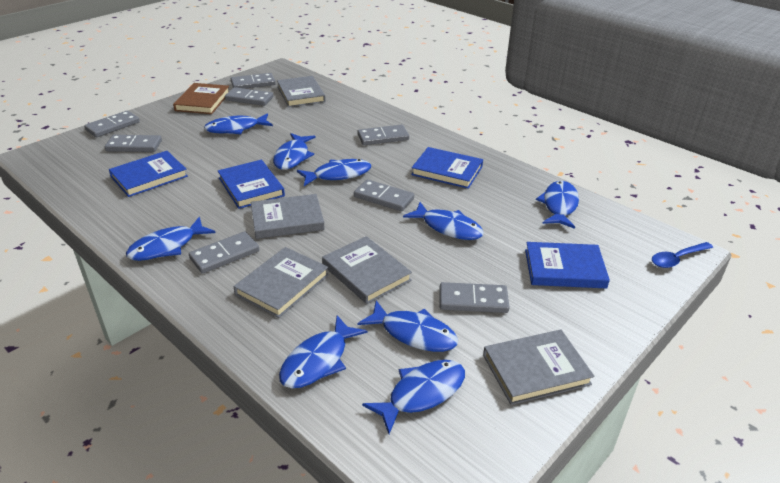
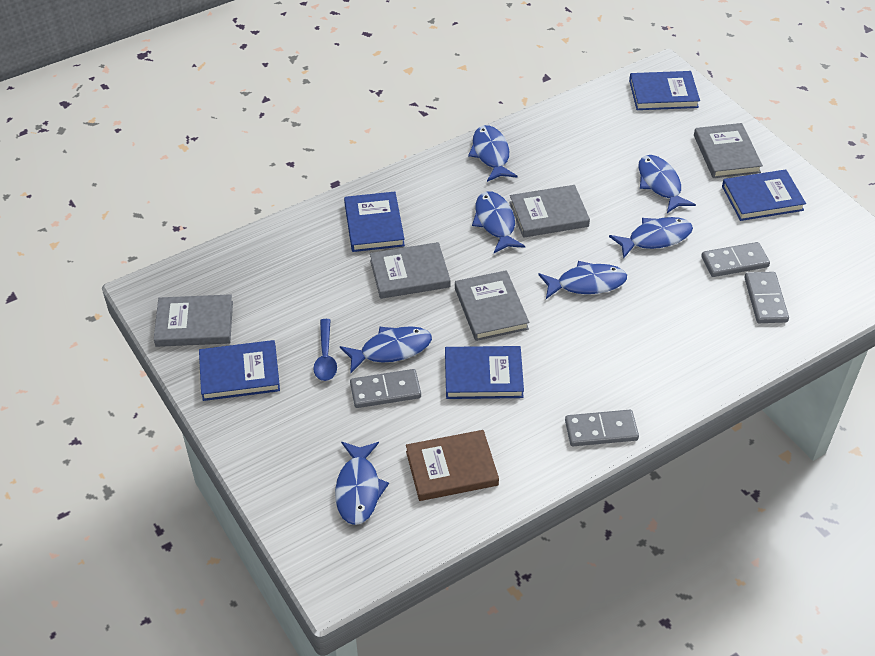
blue book: [109,151,188,197] [218,160,285,209] [411,147,483,189] [525,242,610,288] = 4 -> [199,340,280,401] [344,191,405,252] [445,346,524,399] [629,71,700,110] [722,170,806,221] = 5
blue fish: [126,217,216,261] [204,114,273,134] [273,133,316,170] [279,315,367,389] [297,159,371,186] [358,300,458,352] [362,360,465,434] [403,202,484,240] [536,181,579,229] = 9 -> [335,442,389,525] [340,326,432,373] [468,125,517,182] [472,191,525,253] [538,261,627,299] [609,217,693,259] [638,155,696,213] = 7
grey domino: [84,110,140,137] [105,135,162,152] [189,231,259,274] [225,87,273,106] [231,73,276,89] [354,179,414,211] [357,125,409,145] [439,282,510,313] = 8 -> [350,369,421,408] [565,410,639,446] [701,242,770,277] [744,272,789,323] = 4

